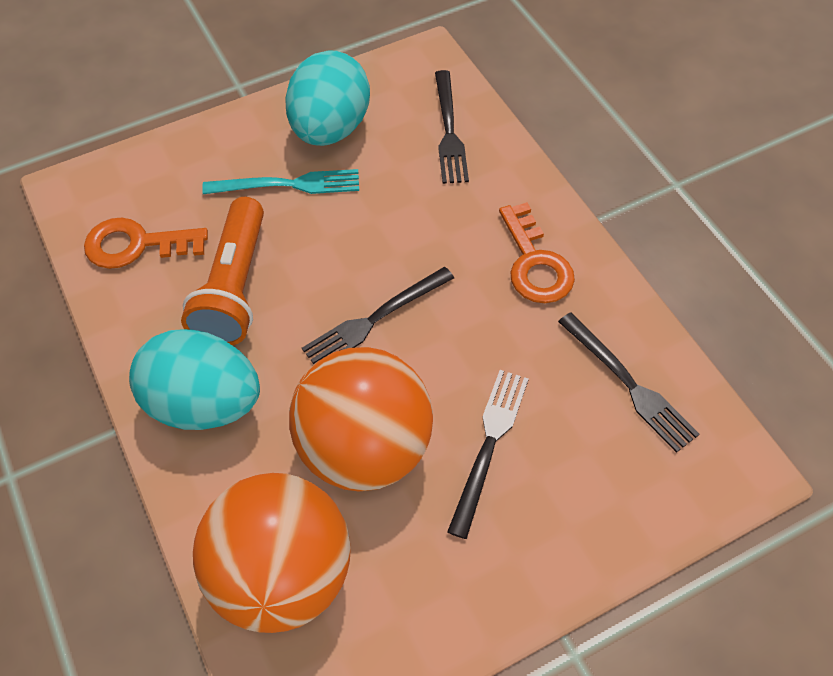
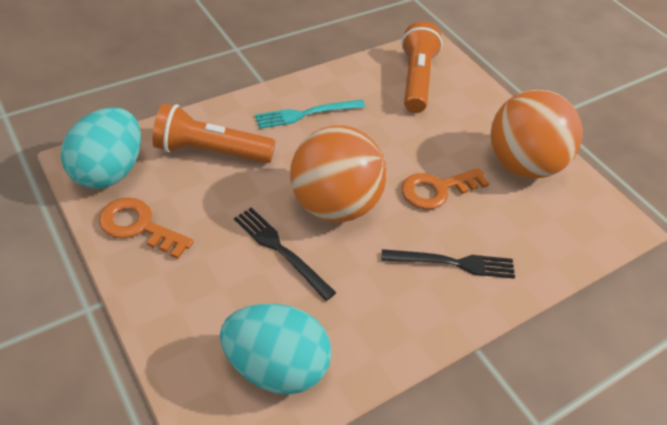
black fork: [302,267,454,364] [435,70,469,184] [447,370,529,539] [558,312,699,453] = 4 -> [234,208,336,301] [382,249,515,279] = 2
orange flashlight: [181,197,264,346] = 1 -> [153,103,275,163] [401,22,443,113] = 2

